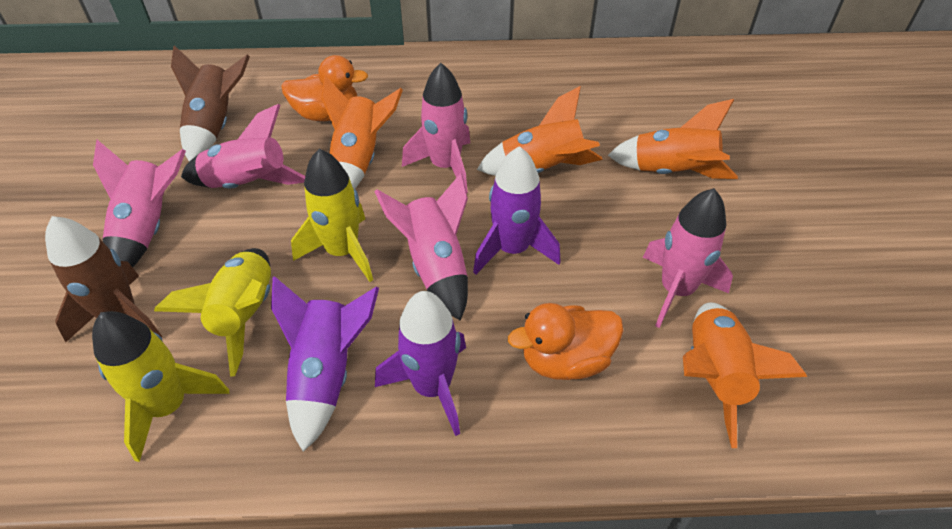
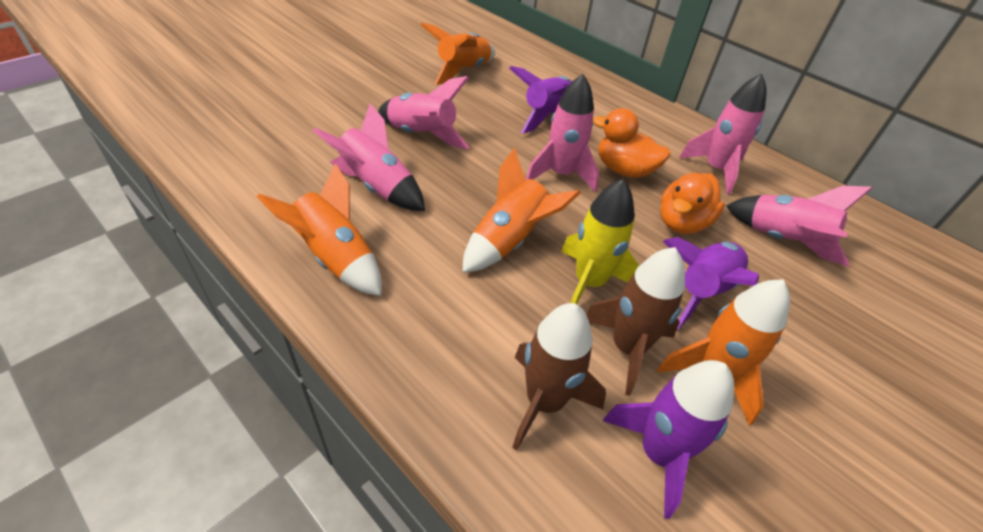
yellow rocket: [92,311,229,462] [154,248,271,377] [291,149,373,282] = 3 -> [561,179,639,304] = 1

